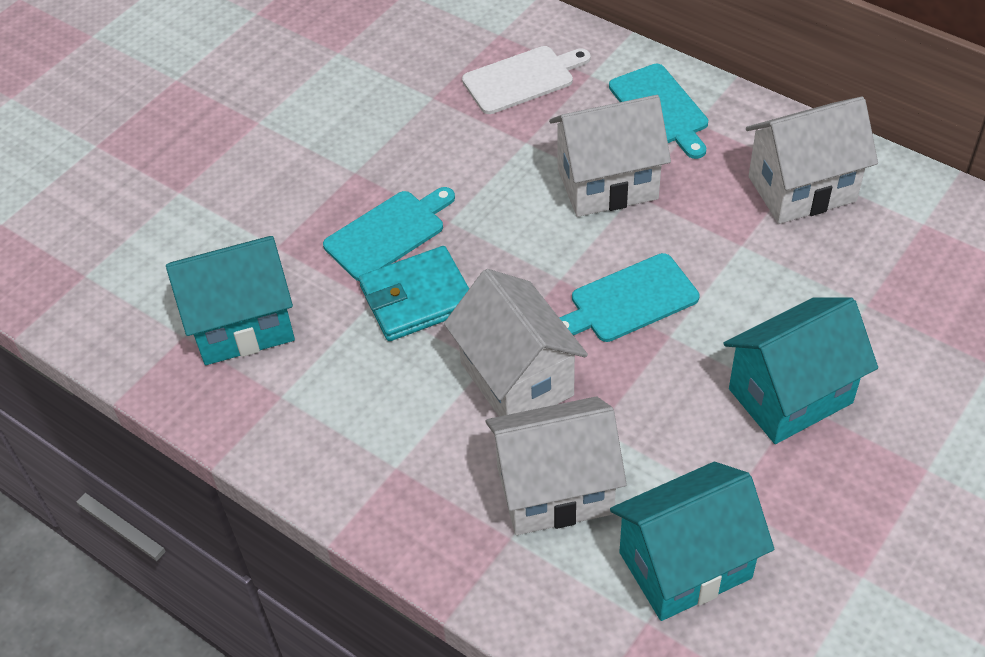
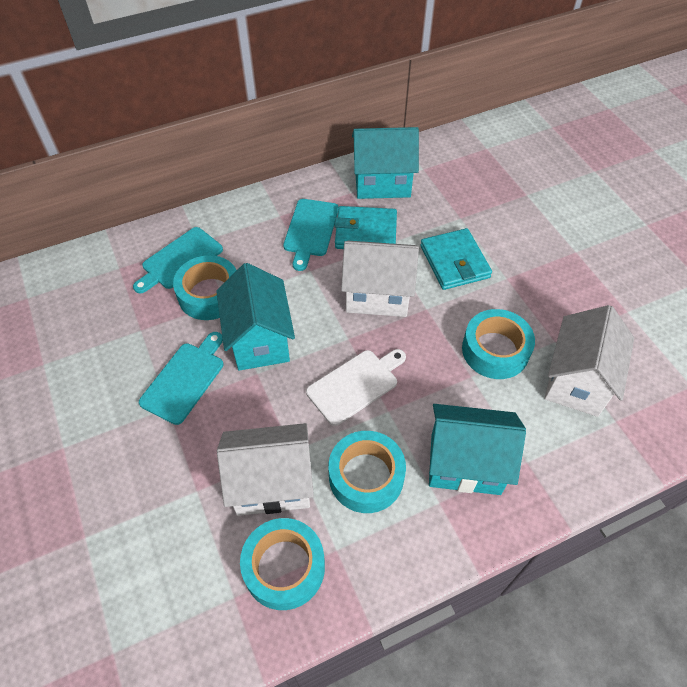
turquoise tape: none = 0 -> [173,255,237,320] [240,518,325,610] [328,431,406,513] [462,309,535,379] = 4
turquoise wallet: [359,246,469,341] = 1 -> [334,206,397,249] [420,228,492,290] = 2
white house: [444,269,588,416] [486,397,627,535] [549,95,671,217] [746,96,878,224] = 4 -> [217,423,314,516] [341,241,419,317] [544,305,634,417] = 3

